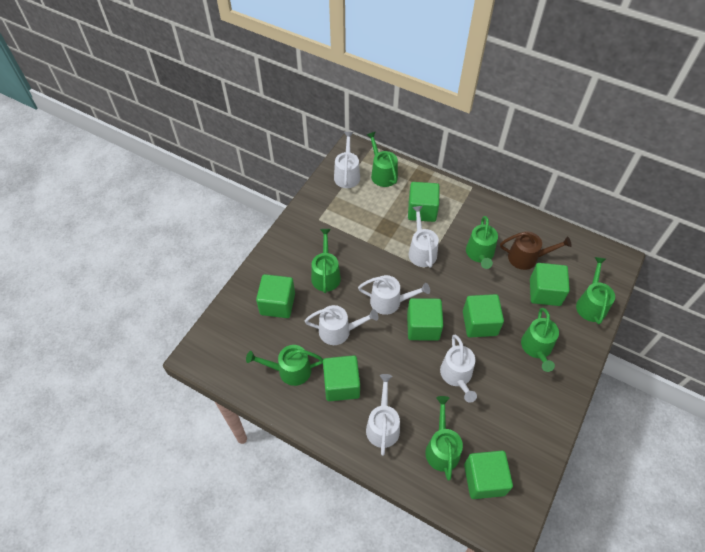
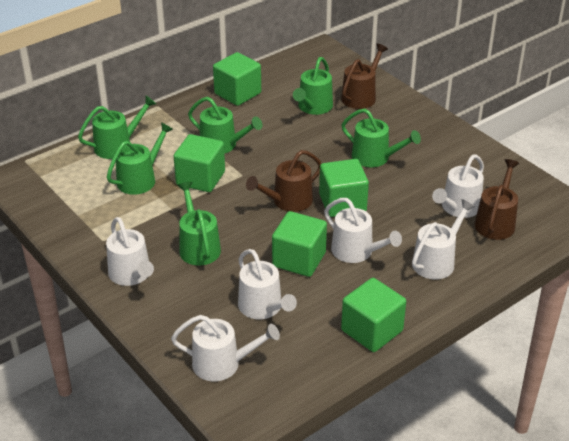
brown watering can: [500,232,572,270] = 1 -> [246,150,322,212] [341,44,388,109] [474,159,519,240] = 3
green cube: [256,274,295,318] [323,355,360,401] [407,298,444,341] [408,182,440,222] [463,294,504,337] [464,451,513,499] [530,263,570,306] = 7 -> [174,134,225,192] [213,52,261,106] [272,211,327,277] [319,159,369,217] [341,278,406,352] = 5
green watering can: [246,345,323,386] [311,229,341,293] [367,132,398,187] [425,396,463,481] [466,216,498,269] [521,308,559,372] [576,257,615,324] = 7 -> [78,96,156,159] [107,122,173,195] [178,182,221,265] [188,97,262,154] [293,57,333,115] [341,108,421,167] = 6

